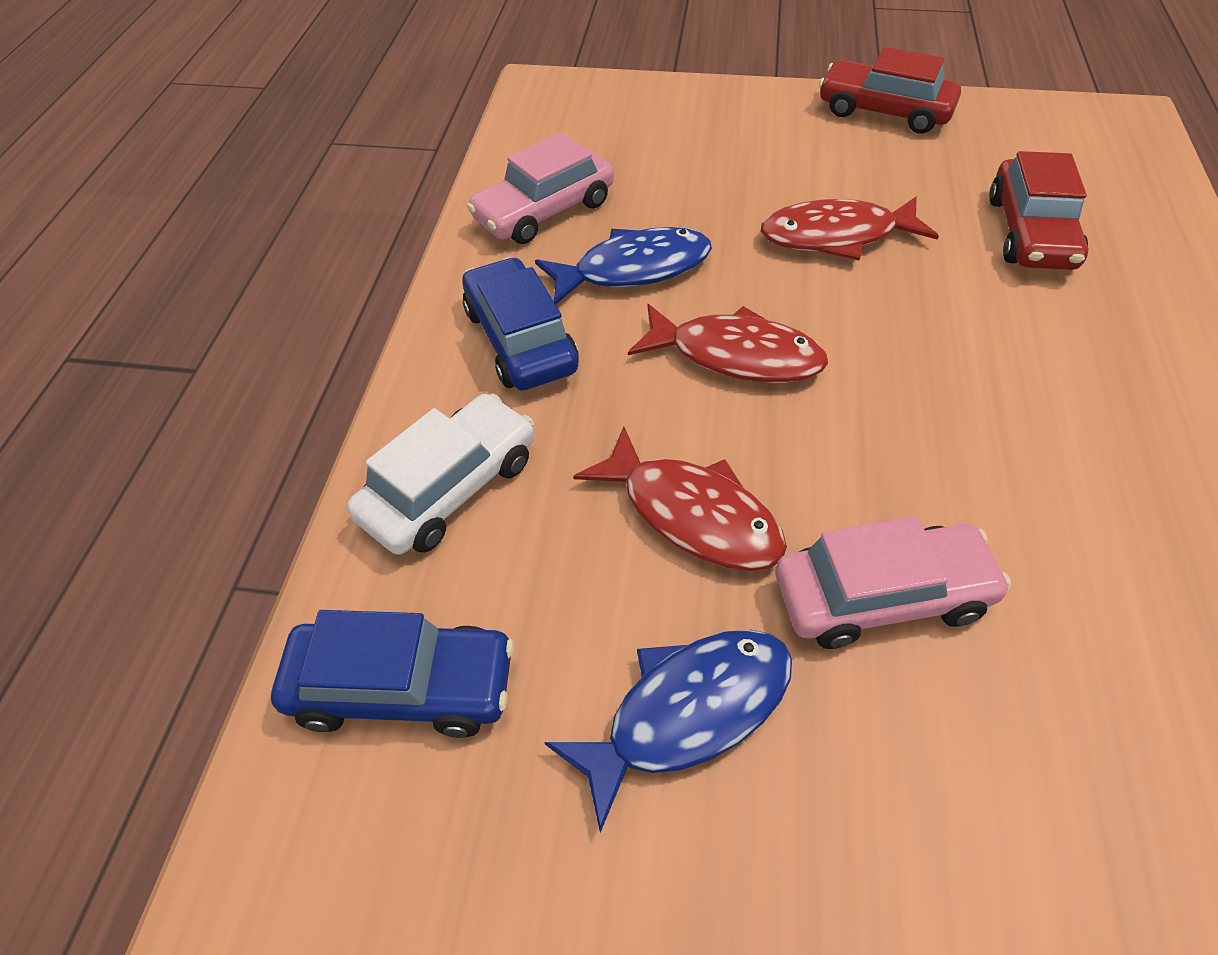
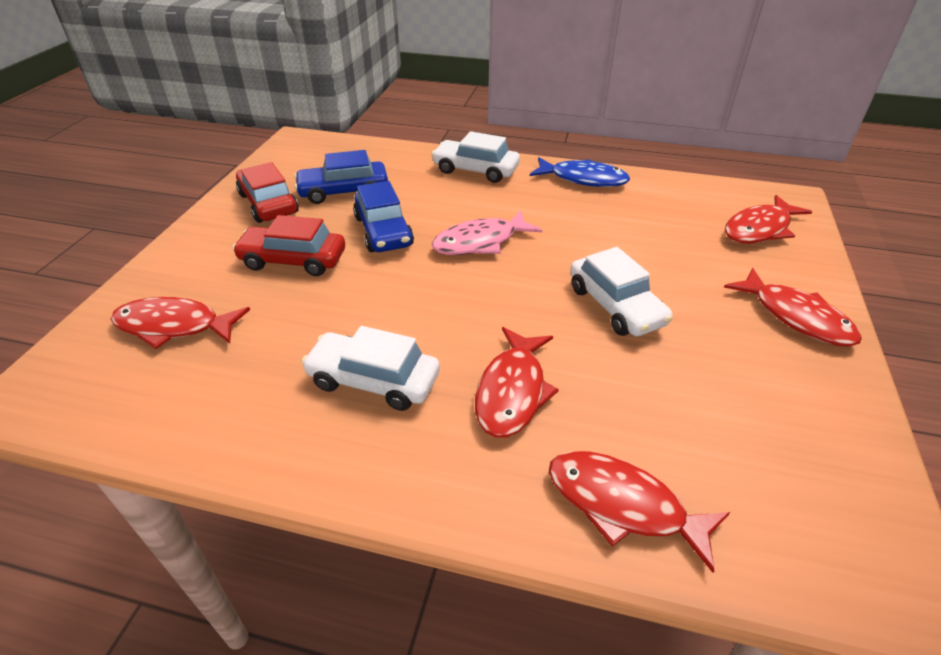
blue fish: [535,227,712,304] [545,629,792,833] = 2 -> [530,157,630,187] = 1
pink car: [467,132,614,244] [775,516,1011,649] = 2 -> none = 0
pink fish: none = 0 -> [432,210,542,255] = 1
red fish: [573,426,787,571] [628,304,828,383] [761,196,939,261] = 3 -> [111,297,250,349] [475,327,559,438] [549,451,730,573] [724,268,862,347] [725,195,812,244] = 5
white car: [347,393,534,555] = 1 -> [301,326,440,411] [431,131,520,183] [570,247,673,336] = 3

